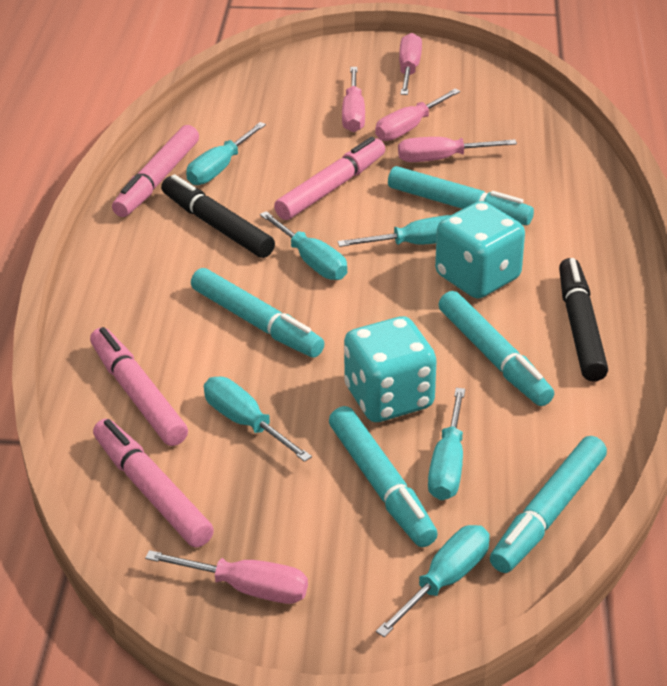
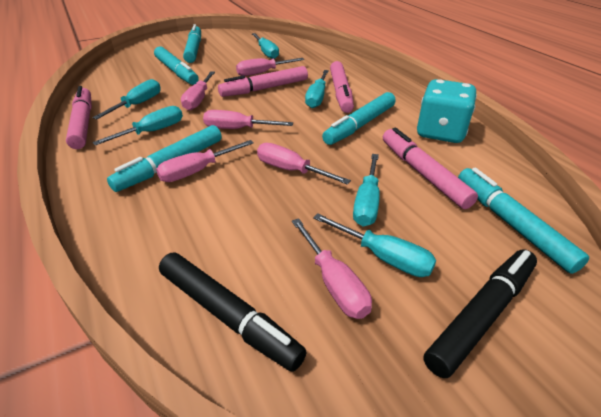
pink screwdriver: [145,550,308,604] [342,67,365,132] [375,88,461,141] [398,137,517,162] [399,33,422,95] = 5 -> [156,140,254,182] [181,71,215,111] [203,110,293,129] [236,58,304,76] [257,143,351,185] [292,218,372,319] = 6
turquoise dice: [344,316,437,422] [435,201,525,299] = 2 -> [417,79,477,143] = 1

